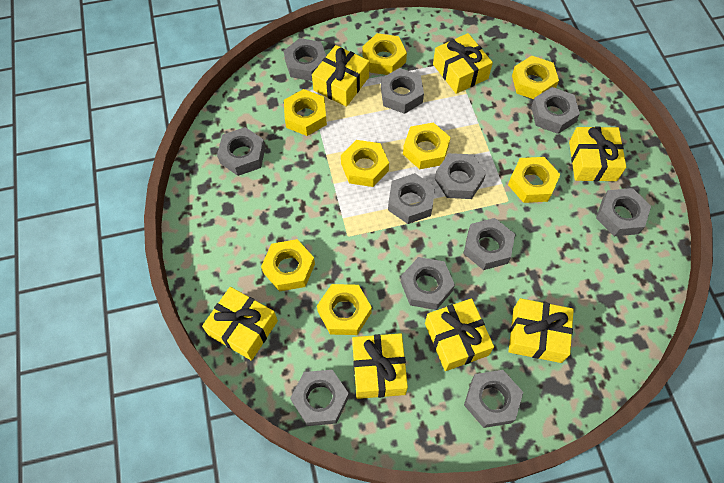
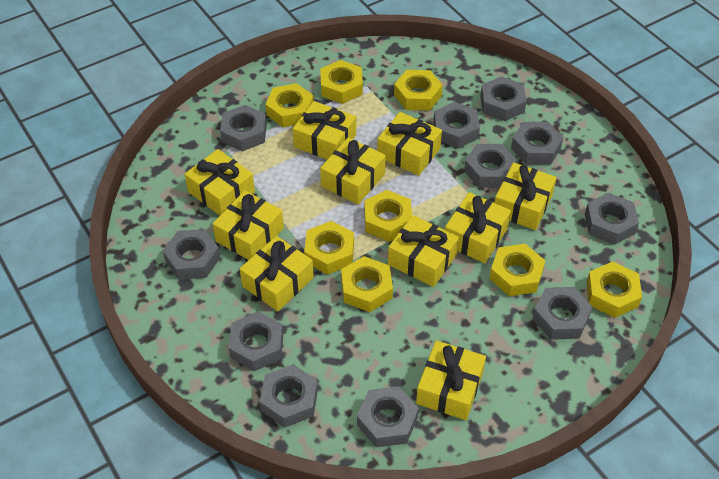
yellow gift: [202,287,278,361] [312,45,369,107] [352,333,408,399] [425,298,494,371] [433,33,493,94] [509,298,574,363] [569,126,626,181] = 7 -> [185,149,255,216] [213,191,284,260] [240,236,314,312] [293,101,356,160] [320,137,386,204] [377,112,442,176] [388,215,459,287] [416,340,486,420] [445,192,511,263] [494,162,557,230] = 10

